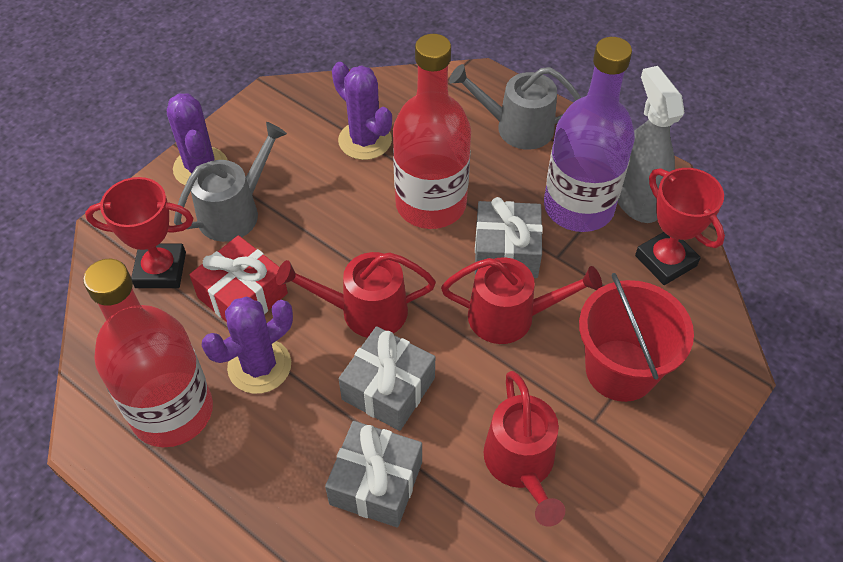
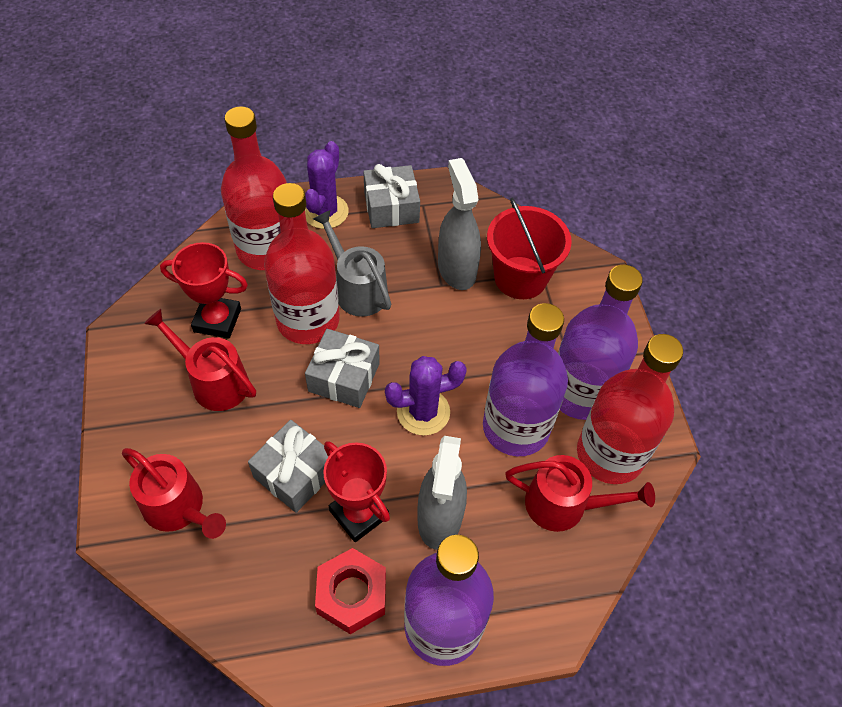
grey spray bottle: [618,66,685,223] = 1 -> [417,436,467,549] [438,158,481,290] = 2
grey watering can: [174,122,287,242] [449,64,581,150] = 2 -> [313,210,391,317] = 1
purple bottle: [544,37,635,232] = 1 -> [404,535,494,666] [483,303,568,456] [558,265,643,420] = 3
purple cactus: [167,93,227,185] [202,297,293,394] [332,62,392,160] = 3 -> [305,141,349,229] [385,356,467,436] = 2
red bottle: [83,259,213,447] [393,34,471,229] = 2 -> [221,106,287,270] [264,183,340,344] [577,334,683,484] = 3
red gift: [189,235,288,322] = 1 -> none = 0
red nut: none = 0 -> [315,548,386,634] = 1

